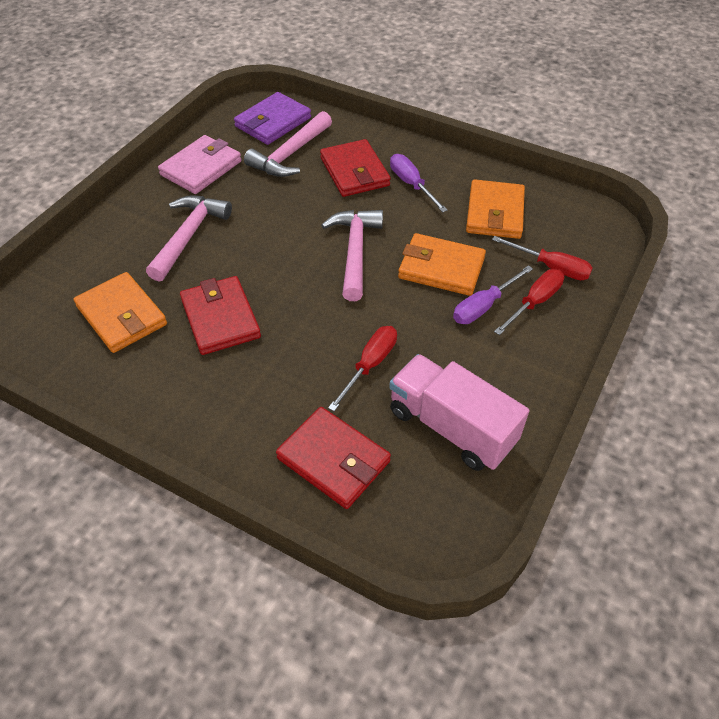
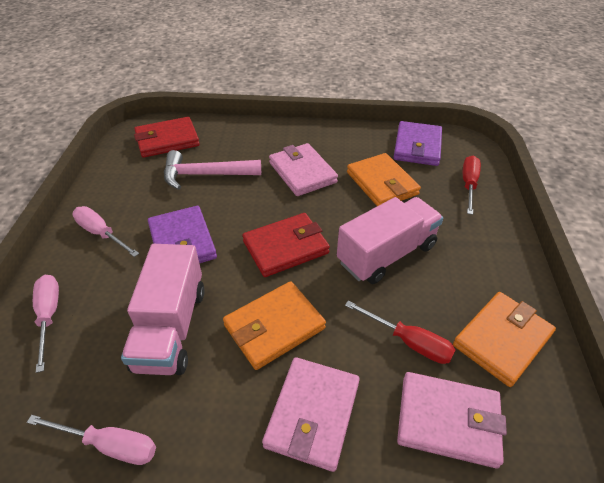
pink hammer: [146,195,232,282] [244,111,332,177] [321,210,383,301] = 3 -> [164,150,261,190] = 1
pink screwdriver: none = 0 -> [27,415,156,465] [33,275,59,373] [72,206,139,257] = 3
pink truck: [389,354,529,471] = 1 -> [121,244,205,375] [337,197,443,284] = 2
pink wallet: [158,135,242,194] = 1 -> [262,357,360,472] [269,143,338,196] [397,372,507,468] = 3
purple screwdriver: [390,154,448,212] [453,265,533,324] = 2 -> none = 0
purple wallet: [234,92,311,145] = 1 -> [148,206,217,263] [393,121,442,166] = 2
red screwdriver: [328,326,397,411] [492,236,593,280] [494,269,564,335] = 3 -> [345,301,456,364] [463,155,481,215] = 2
red wallet: [180,276,261,355] [276,407,391,509] [320,139,391,197] = 3 -> [134,117,200,157] [242,213,330,277] = 2

